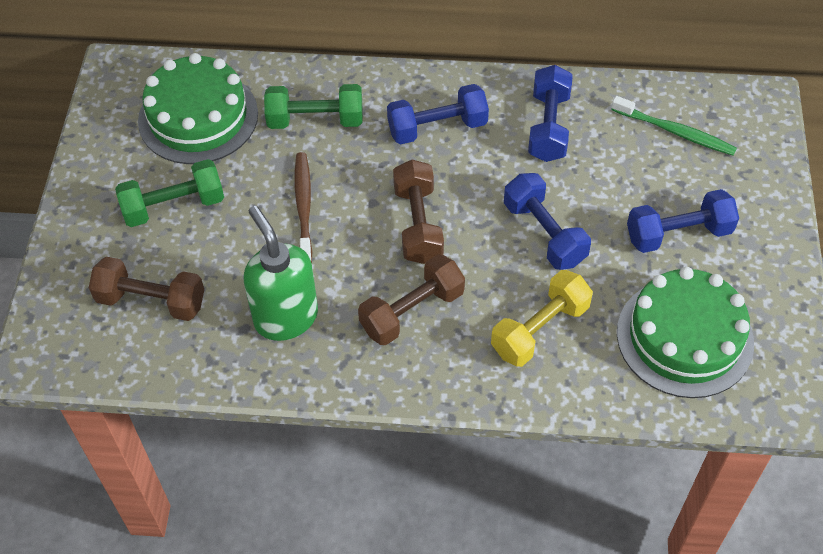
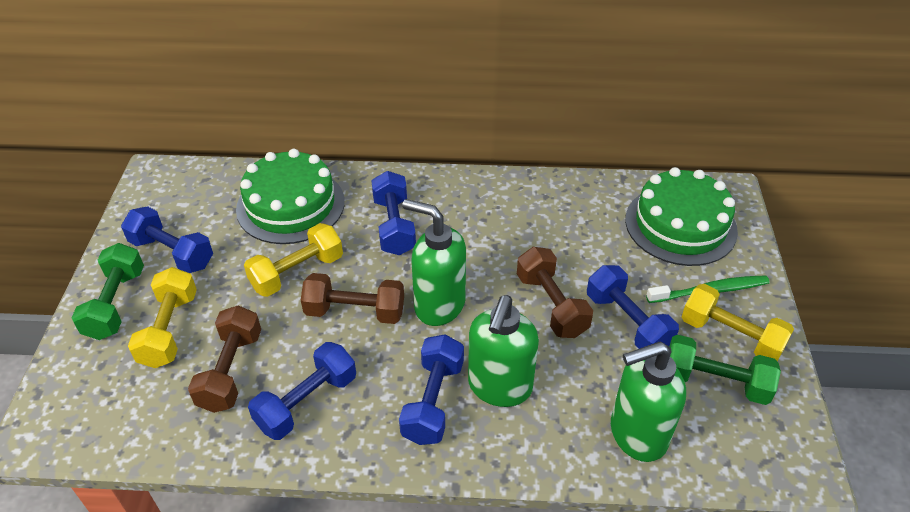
blue dumbbell: [387,84,489,144] [504,173,591,270] [528,65,573,162] [627,189,739,253] = 4 -> [121,206,213,273] [248,342,356,440] [371,171,416,255] [399,335,464,445] [587,265,679,349] = 5
brown toothbrush: [294,152,312,263] = 1 -> none = 0
green soap dispenser: [244,206,318,341] = 1 -> [402,199,466,326] [468,295,539,407] [611,342,686,462] = 3
yellow dumbbell: [491,270,593,367] = 1 -> [128,267,197,368] [244,223,343,297] [682,284,794,361] = 3

